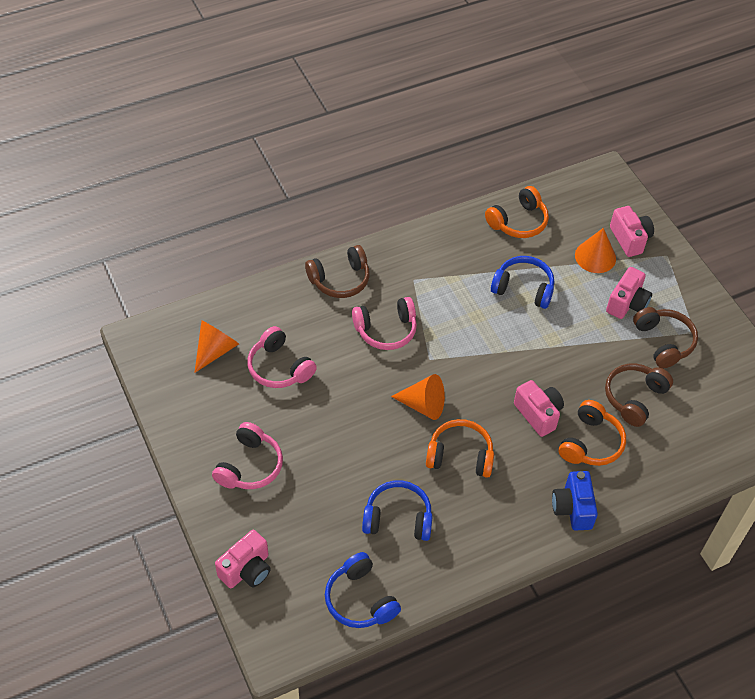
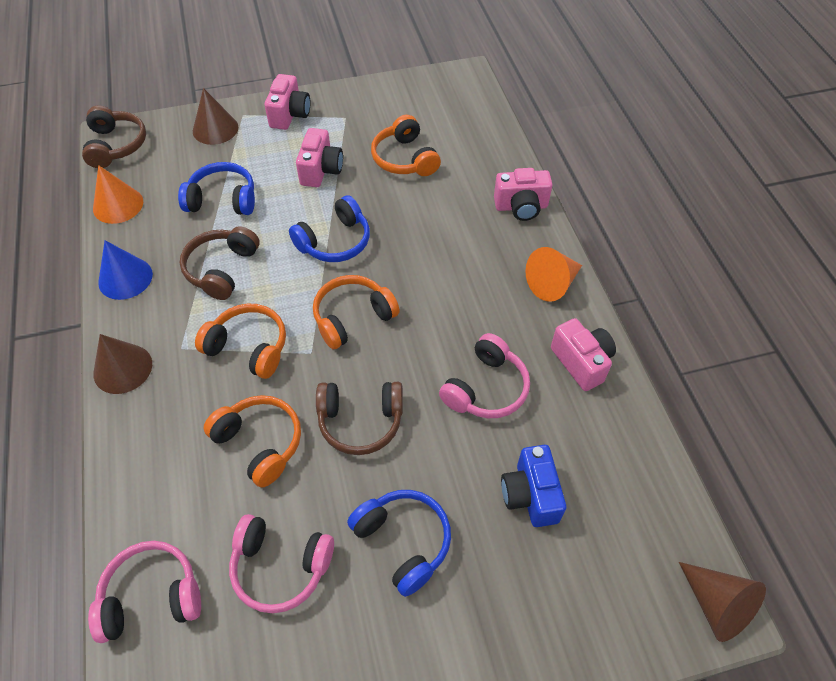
blue cone: none = 0 -> [98,240,153,300] = 1
brown cone: none = 0 -> [93,334,152,394] [193,88,238,145] [679,562,766,642] = 3
orange cone: [194,320,239,373] [391,374,445,420] [575,228,616,273] = 3 -> [93,165,143,224] [525,247,582,302] = 2
orange headphones: [426,419,494,478] [485,186,549,238] [559,400,626,466] = 3 -> [195,304,286,379] [203,395,301,488] [313,275,400,349] [371,115,441,176] = 4

